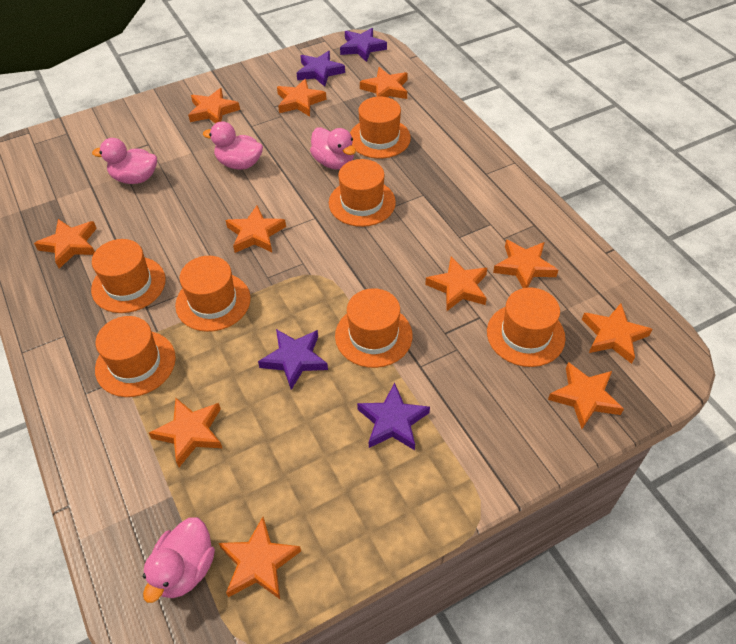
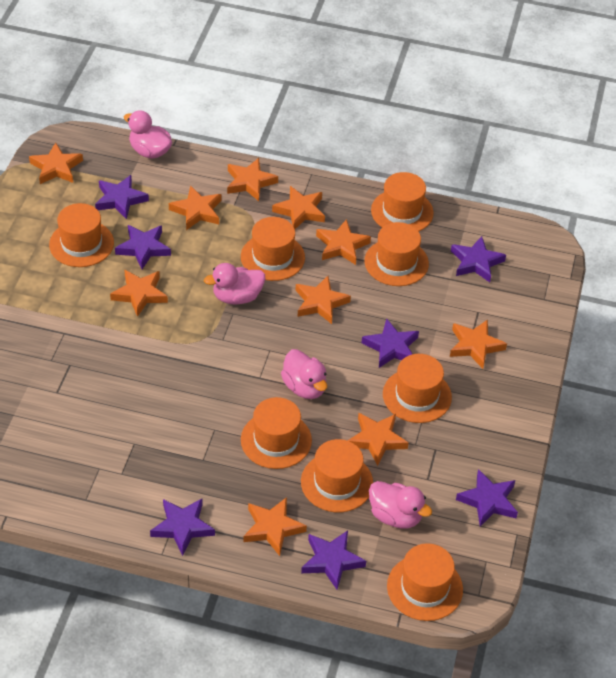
orange hat: [91,239,166,313] [95,316,176,397] [175,256,251,332] [329,159,396,227] [335,288,413,368] [350,97,411,159] [487,287,565,367] = 7 -> [49,203,114,267] [241,217,305,281] [241,397,312,469] [301,439,373,512] [365,222,429,286] [371,172,434,232] [383,354,452,423] [387,543,463,621] = 8
orange star: [34,219,97,269] [149,398,222,467] [188,88,240,124] [219,517,301,599] [226,205,286,253] [277,79,327,117] [360,67,408,99] [425,256,487,311] [493,239,558,288] [548,362,624,429] [582,303,652,364] = 11 -> [29,143,83,184] [110,270,168,317] [169,186,221,230] [227,158,278,201] [243,497,307,556] [272,186,325,229] [295,276,351,324] [316,219,371,265] [348,413,409,466] [450,320,507,369] = 10
purple star: [258,329,328,390] [297,51,345,87] [340,28,387,62] [357,383,430,450] = 4 -> [95,175,149,219] [115,225,171,269] [150,499,215,556] [301,530,366,590] [362,319,419,368] [451,236,506,282] [456,469,518,527] = 7

